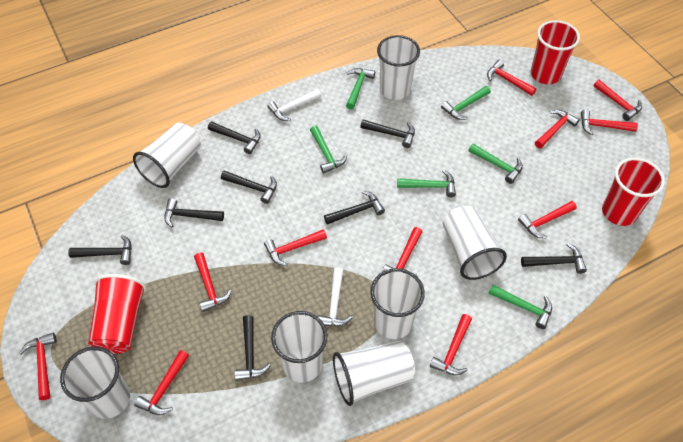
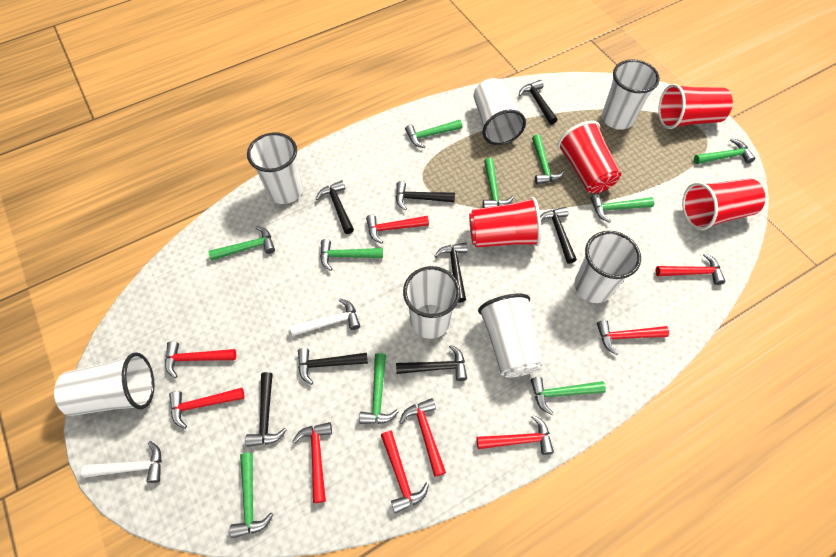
green hammer: [310,126,347,174] [346,68,375,109] [397,170,456,197] [441,86,491,120] [468,144,523,184] [488,285,552,329] = 6 -> [208,226,275,261] [229,453,273,538] [320,239,383,271] [359,353,399,424] [405,120,462,148] [483,158,514,208] [531,377,606,415] [532,134,565,184] [590,194,654,223] [694,138,756,164] = 10
red cup: [88,274,146,354] [531,20,580,84] [602,157,665,226] = 3 -> [469,197,541,247] [557,121,621,193] [658,84,733,129] [682,179,765,230] = 4
red hammer: [19,333,57,400] [134,350,189,415] [194,253,232,312] [264,229,327,266] [382,227,422,276] [430,314,472,375] [487,60,537,96] [518,201,577,238] [535,110,580,148] [581,109,638,135] [593,80,642,121] = 11 -> [165,341,236,378] [169,388,245,429] [292,422,332,503] [366,215,429,244] [381,431,429,513] [399,398,446,477] [476,415,554,455] [597,320,669,355] [655,253,725,285] = 9

